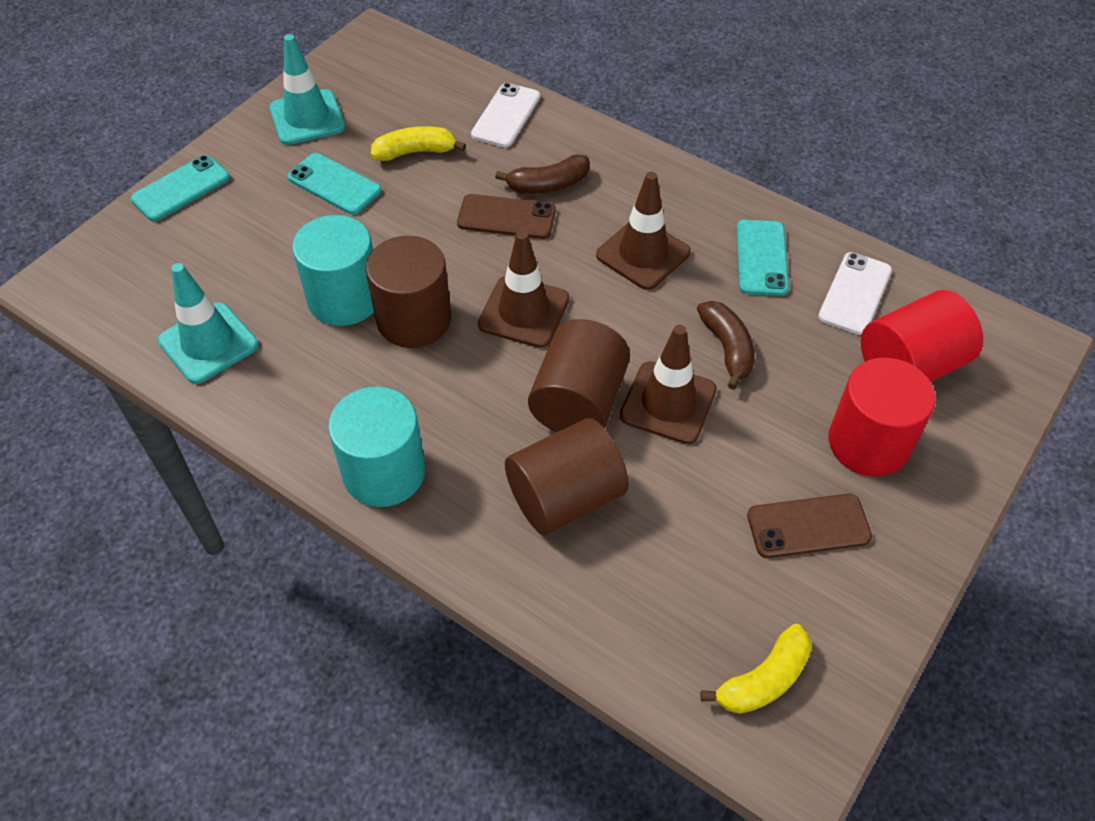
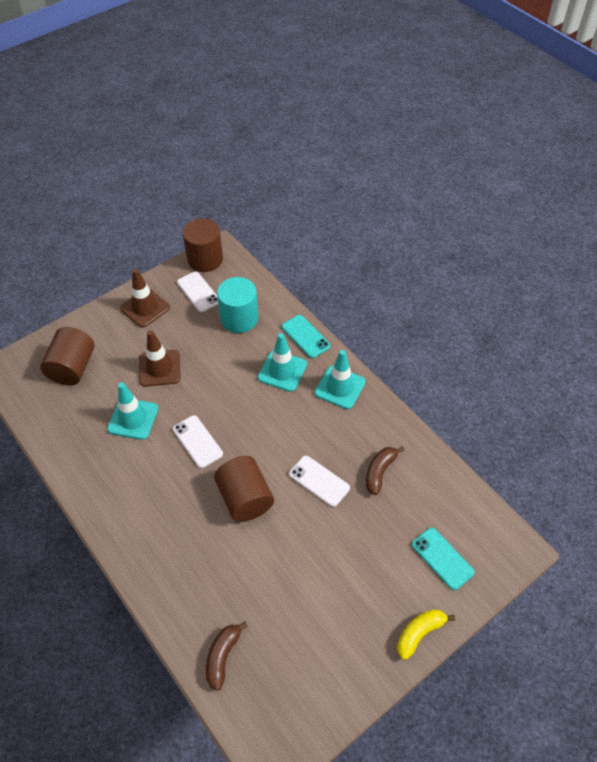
brown phone: [457,194,556,239] [747,494,872,558] = 2 -> none = 0
brown traffic cone: [478,231,570,348] [596,172,691,290] [620,325,717,444] = 3 -> [120,269,170,328] [139,330,181,387] = 2
red cylinder: [828,358,936,477] [861,290,983,382] = 2 -> none = 0
turquoise cylinder: [292,215,374,326] [328,386,425,507] = 2 -> [217,277,258,333] = 1
turquoise phone: [131,155,230,221] [288,153,381,214] [737,220,789,296] = 3 -> [282,315,330,358] [412,528,475,590] = 2
turquoise traffic cone: [158,263,258,384] [269,34,345,145] = 2 -> [107,382,158,440] [258,333,307,392] [315,350,366,409] = 3
white phone: [471,83,540,147] [818,252,892,335] = 2 -> [173,415,223,468] [177,272,218,312] [289,456,350,507] = 3
yellow banana: [371,126,466,161] [700,624,812,714] = 2 -> [397,609,455,660] = 1

